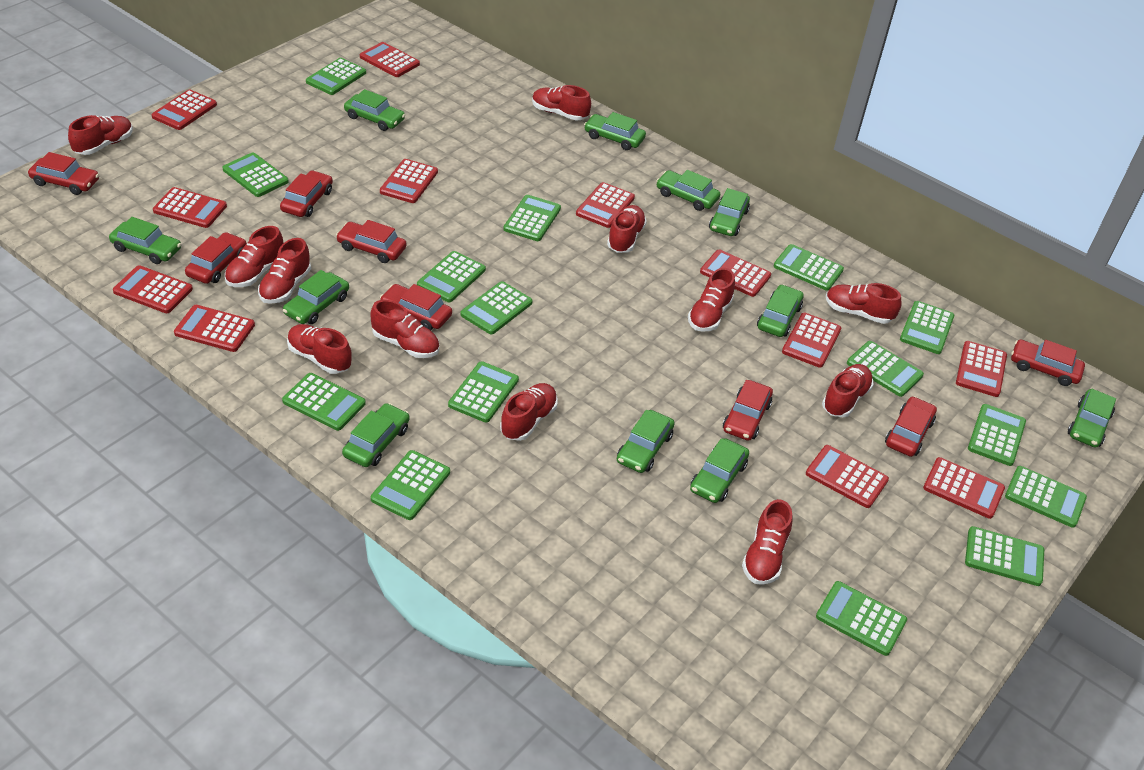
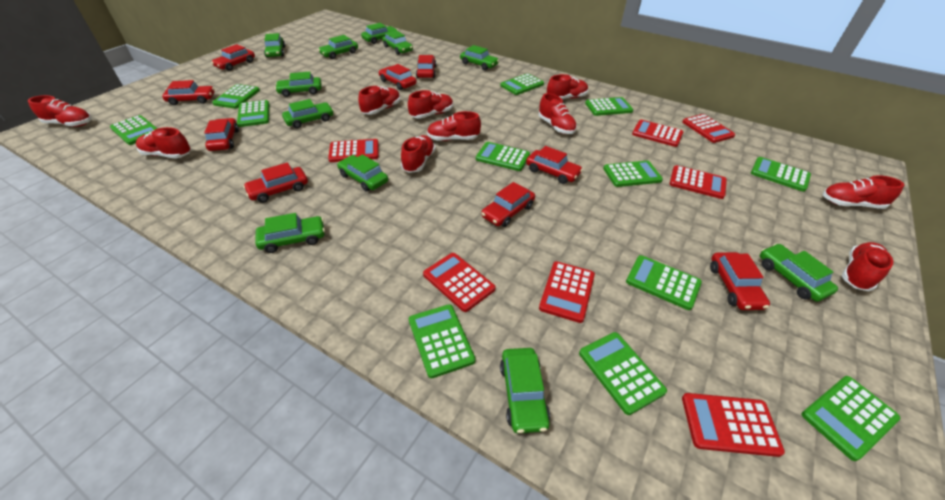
green calculator: [223,152,289,197] [282,373,366,431] [306,58,366,95] [371,450,450,520] [417,251,486,302] [448,361,519,422] [461,281,533,334] [503,195,561,241] [774,244,844,291] [816,581,907,656] [847,341,924,397] [900,301,954,354] [965,526,1044,586] [968,404,1026,466] [1005,466,1087,528] = 15 -> [110,115,158,145] [212,84,260,109] [237,100,269,127] [409,304,476,378] [476,142,530,171] [500,73,544,95] [579,332,667,415] [585,97,633,116] [603,161,663,187] [626,255,702,310] [751,157,811,192] [802,376,901,461] = 12
red calculator: [113,265,193,313] [151,89,217,130] [153,187,227,228] [174,305,255,352] [360,42,420,77] [380,159,438,203] [576,182,635,228] [700,250,771,297] [782,313,841,368] [806,445,889,508] [923,457,1005,519] [956,341,1007,397] = 12 -> [328,139,379,162] [423,253,496,312] [539,261,595,323] [632,120,683,147] [670,165,727,199] [682,114,735,143] [682,393,785,457] = 7
red car: [28,152,99,195] [185,232,247,284] [280,170,333,217] [336,220,407,263] [380,284,452,331] [723,380,773,441] [885,396,937,457] [1011,339,1085,386] = 8 -> [162,80,215,105] [204,118,239,151] [211,44,255,71] [243,162,308,203] [379,64,416,90] [416,55,436,78] [481,182,535,227] [526,146,583,184] [710,252,770,310] = 9
red shoe: [68,115,133,155] [225,226,283,287] [258,238,311,304] [287,324,352,374] [370,300,439,358] [500,383,558,441] [532,85,591,120] [607,205,647,253] [688,268,735,332] [742,499,793,585] [822,364,874,417] [826,283,902,324] = 12 -> [28,95,92,127] [136,127,191,159] [358,86,400,115] [401,135,435,173] [408,90,453,119] [427,111,481,141] [539,93,577,134] [547,74,588,99] [823,175,904,209] [842,242,893,291] = 10

